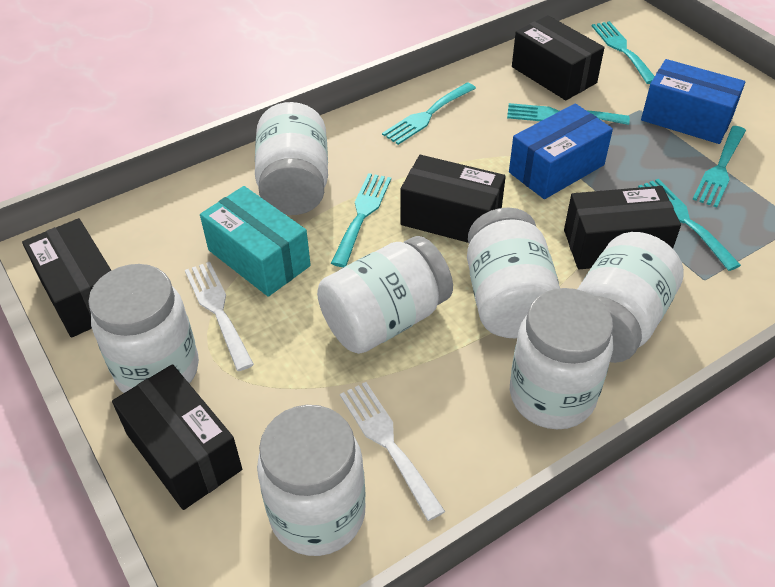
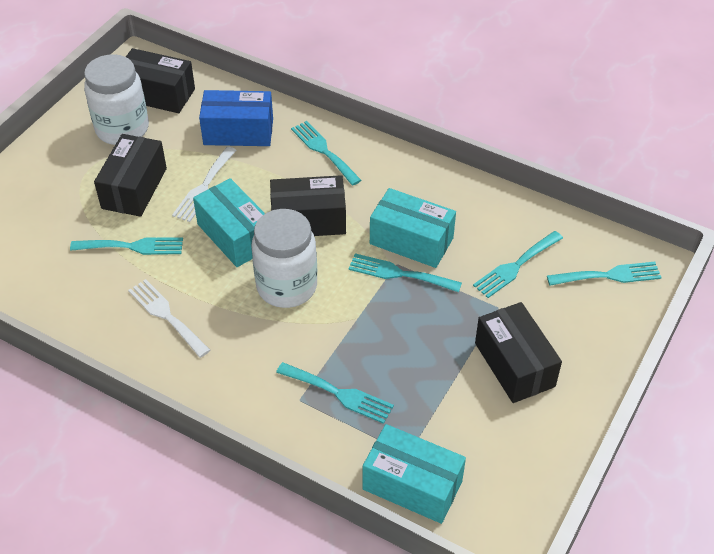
black box: [22,218,112,338] [112,364,242,510] [400,155,506,243] [512,15,605,100] [564,186,681,269] = 5 -> [94,134,167,217] [126,48,195,113] [270,175,346,236] [475,302,562,403] = 4
blue box: [509,104,613,199] [641,59,745,144] = 2 -> [199,90,273,146] = 1
turquoise box: [200,186,311,297] = 1 -> [193,178,265,267] [362,424,466,524] [370,188,456,268] = 3
white jar: [88,264,199,393] [255,102,328,215] [257,405,365,556] [317,236,453,354] [467,207,560,338] [510,288,613,429] [577,232,684,363] = 7 -> [84,54,149,145] [251,209,317,308] = 2

